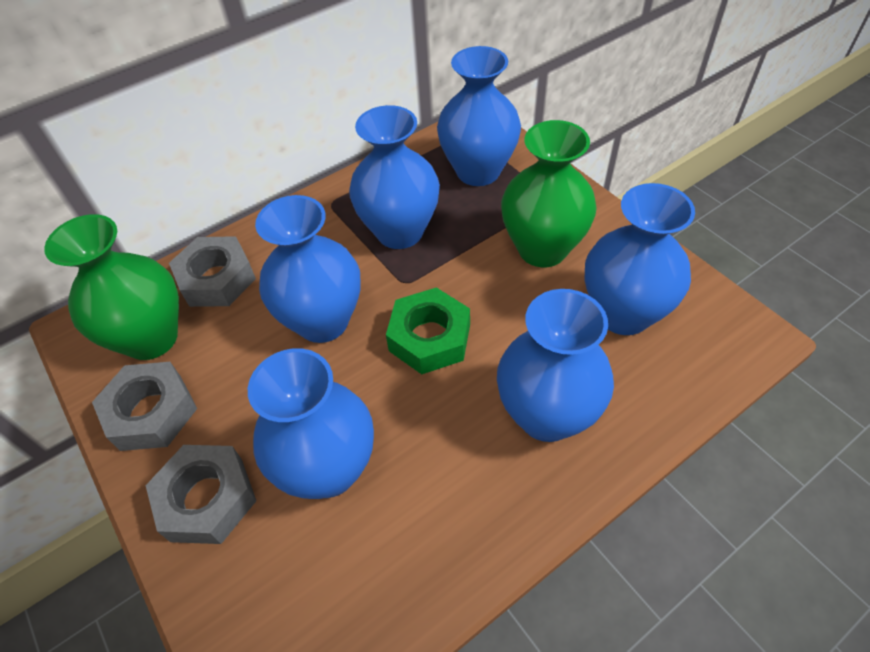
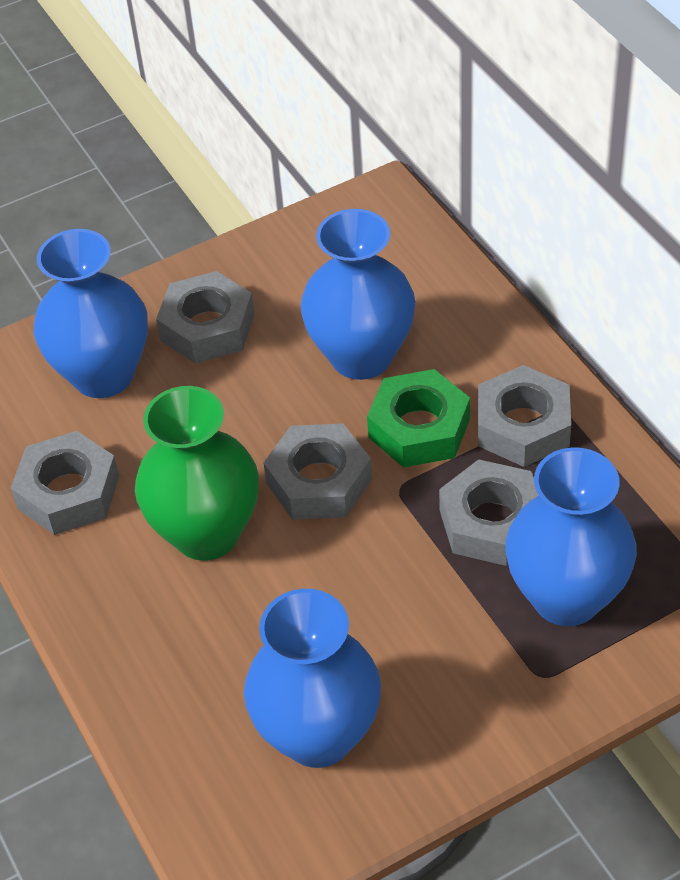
blue vase: [248,348,374,499] [255,195,361,343] [349,105,440,249] [437,46,521,186] [497,289,614,442] [585,183,695,335] = 6 -> [34,229,148,398] [244,589,381,768] [301,209,415,380] [506,447,637,626] = 4
green vase: [44,214,179,360] [501,120,597,267] = 2 -> [135,386,259,561] = 1
grey nut: [92,362,197,451] [145,445,256,544] [169,236,256,307] = 3 -> [11,431,119,535] [156,271,255,364] [263,423,372,520] [439,459,539,566] [478,365,571,467] = 5

